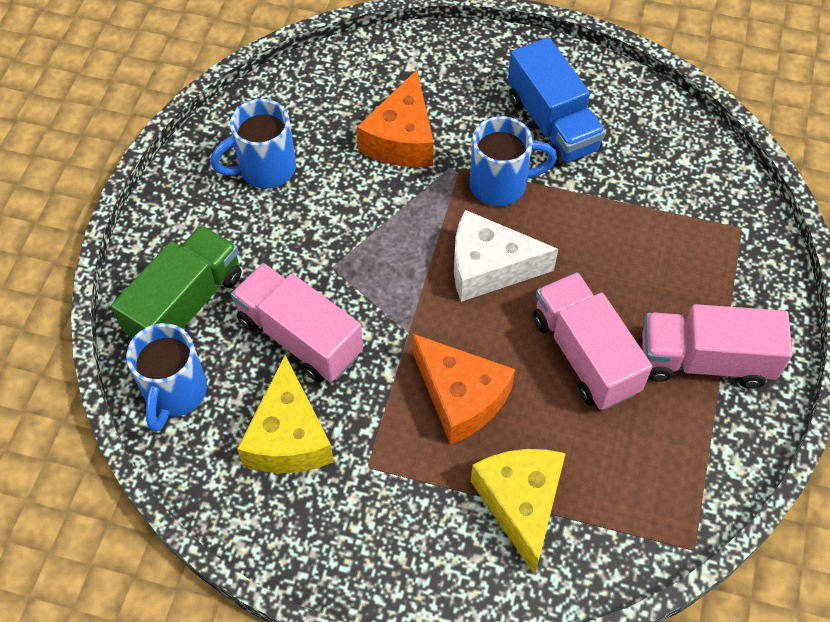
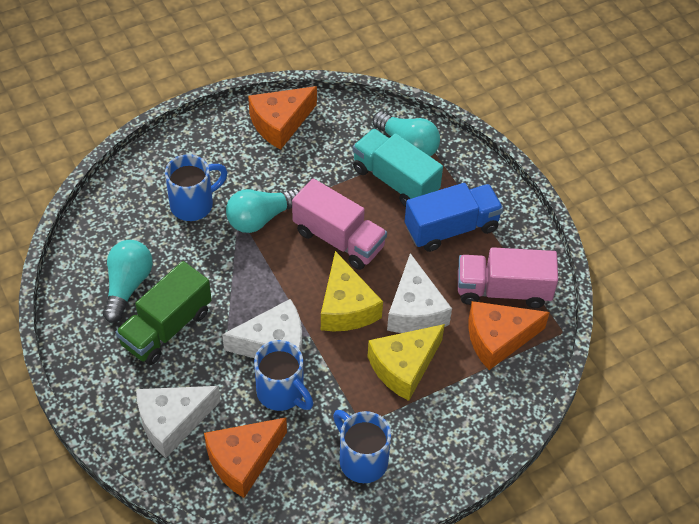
orange cheese: [357,70,434,167] [413,334,515,445] = 2 -> [204,417,287,498] [248,86,317,150] [468,301,550,370] = 3
pink truck: [231,263,363,382] [533,272,652,410] [642,304,792,388] = 3 -> [292,179,387,270] [458,247,558,308] = 2
turquoise light bulb: none = 0 -> [103,240,153,323] [226,189,300,233] [372,111,440,157] = 3
turquoise truck: none = 0 -> [352,129,443,207] = 1
white cheese: [454,210,558,302] = 1 -> [136,386,221,458] [222,299,302,358] [387,253,452,333] = 3

